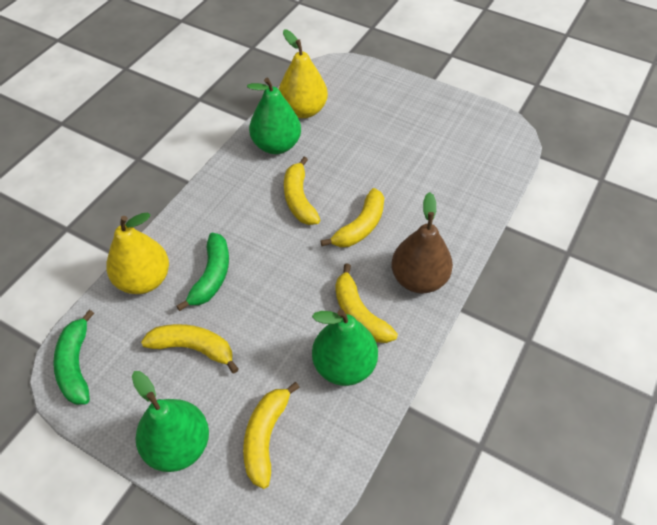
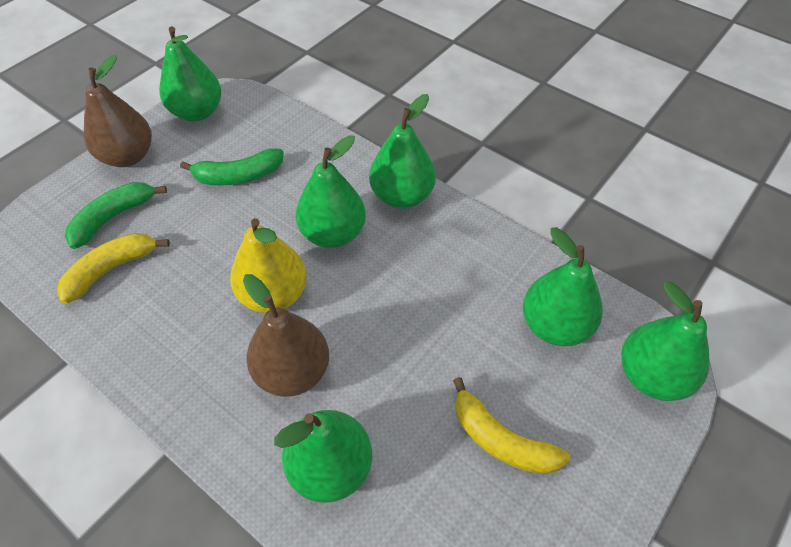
brown pear: [391,192,453,293] = 1 -> [84,55,152,167] [243,274,329,397] = 2
green pear: [132,371,209,472] [247,78,301,154] [312,309,378,386] = 3 -> [159,26,221,122] [274,410,372,503] [296,135,366,248] [369,94,436,209] [523,227,603,346] [621,281,709,401] = 6
yellow banana: [141,324,239,373] [243,382,300,489] [284,157,320,225] [320,188,384,247] [335,264,398,343] = 5 -> [57,233,170,304] [453,377,570,474] = 2
yellow pear: [106,213,169,294] [279,29,328,118] = 2 -> [230,218,307,313] = 1

